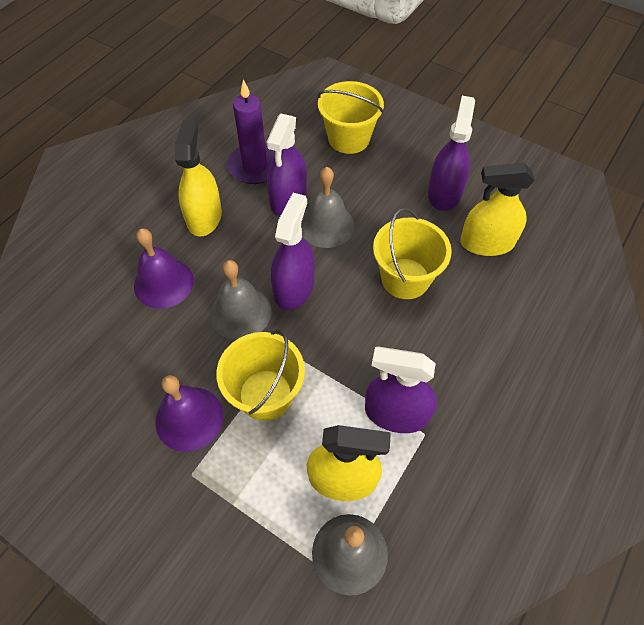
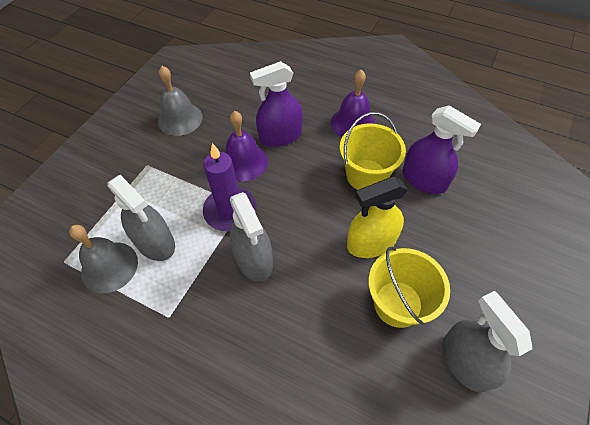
grey bell: [210,260,271,340] [301,167,354,248] [312,514,388,595] = 3 -> [69,225,138,293] [158,66,203,136] = 2
grey spray bottle: none = 0 -> [107,175,175,261] [230,192,273,282] [442,291,532,393] = 3
purple spray bottle: [266,113,307,217] [271,193,315,310] [365,346,437,433] [428,96,475,211] = 4 -> [250,61,303,147] [403,105,481,194] = 2
yellow bucket: [216,330,305,421] [318,81,384,154] [373,208,452,299] = 3 -> [340,112,406,190] [368,247,450,328] = 2
yellow spray bottle: [175,120,222,237] [307,425,391,501] [460,163,535,256] = 3 -> [347,177,408,258] = 1

